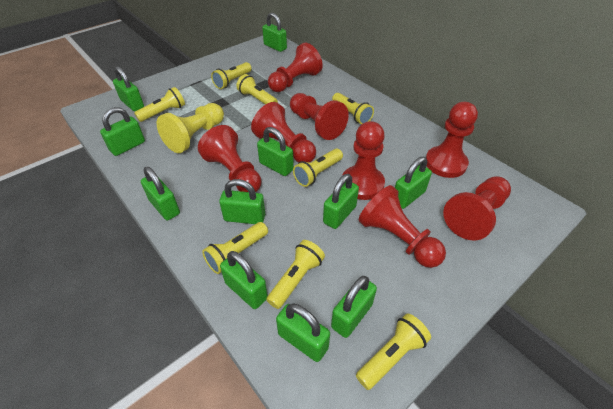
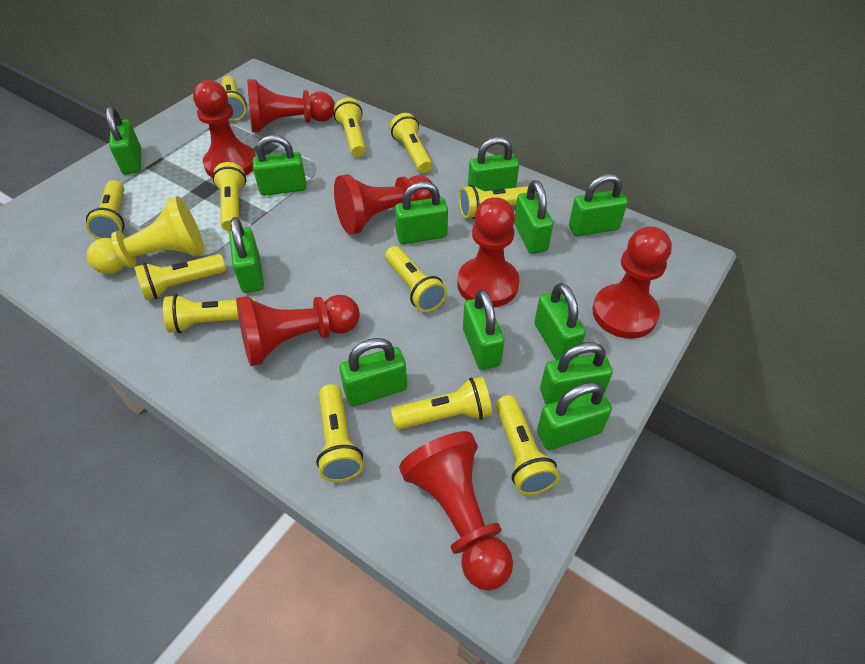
green padlock: [100,107,145,156] [113,66,144,111] [141,167,180,220] [219,179,265,224] [220,251,268,309] [257,127,294,176] [262,13,287,52] [276,304,330,362] [323,174,359,229] [331,276,377,338] [395,157,432,209] = 11 -> [106,106,141,175] [229,217,264,293] [253,135,307,196] [340,338,407,406] [395,182,448,244] [463,289,505,370] [468,137,519,191] [514,180,553,254] [534,283,586,360] [537,382,612,450] [540,342,613,405] [569,174,628,236] = 12
red pawn: [198,125,261,192] [251,102,316,163] [268,42,323,92] [290,93,349,140] [342,121,385,200] [359,185,446,268] [426,102,478,178] [443,176,511,240] = 8 -> [193,80,256,177] [236,295,360,366] [247,79,335,132] [334,174,433,234] [399,431,513,590] [457,197,520,307] [592,226,672,339] = 7
yellow flashlight: [134,87,185,122] [202,222,268,274] [211,62,251,89] [236,74,278,105] [266,240,325,309] [293,149,343,187] [332,93,374,124] [356,314,431,390] = 8 -> [86,180,124,239] [134,254,226,300] [163,294,257,333] [212,162,246,231] [221,76,247,121] [316,384,363,482] [334,98,366,157] [385,246,447,312] [390,113,432,173] [391,377,492,430] [459,185,528,219] [496,395,559,495] = 12

